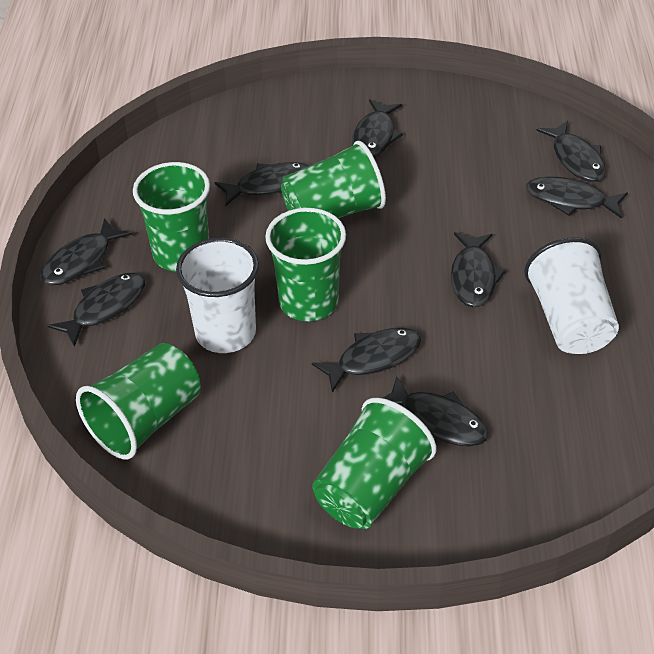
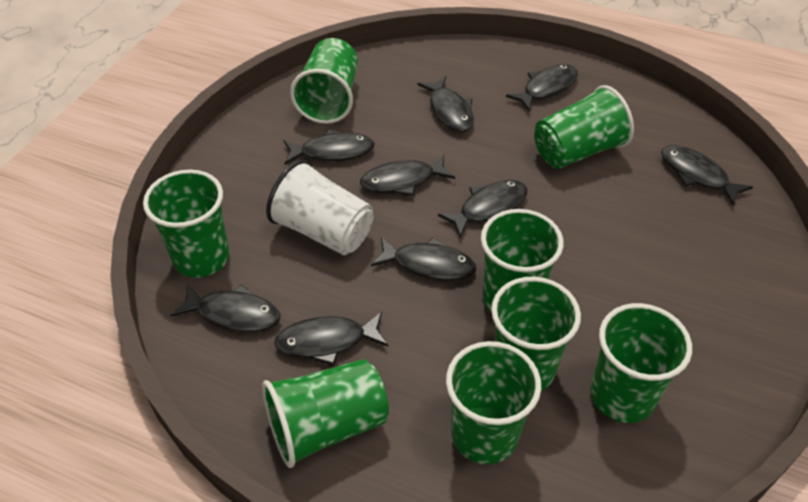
green cup: [76,343,201,459] [133,162,210,272] [265,208,346,321] [281,141,386,218] [312,398,436,529] = 5 -> [143,170,230,278] [262,359,389,468] [290,38,358,124] [446,341,541,464] [481,209,564,312] [491,277,581,391] [534,85,634,169] [590,303,692,423] = 8
white cup: [176,238,259,353] [524,237,619,354] = 2 -> [266,160,374,255] = 1

